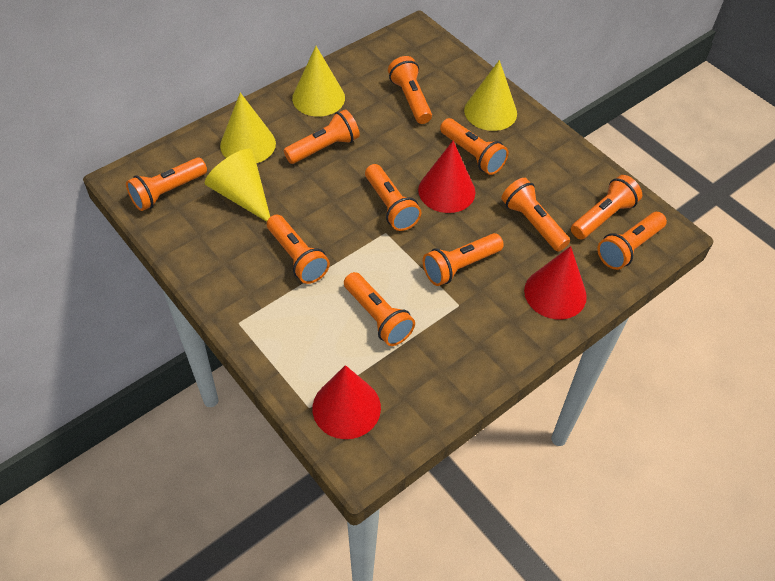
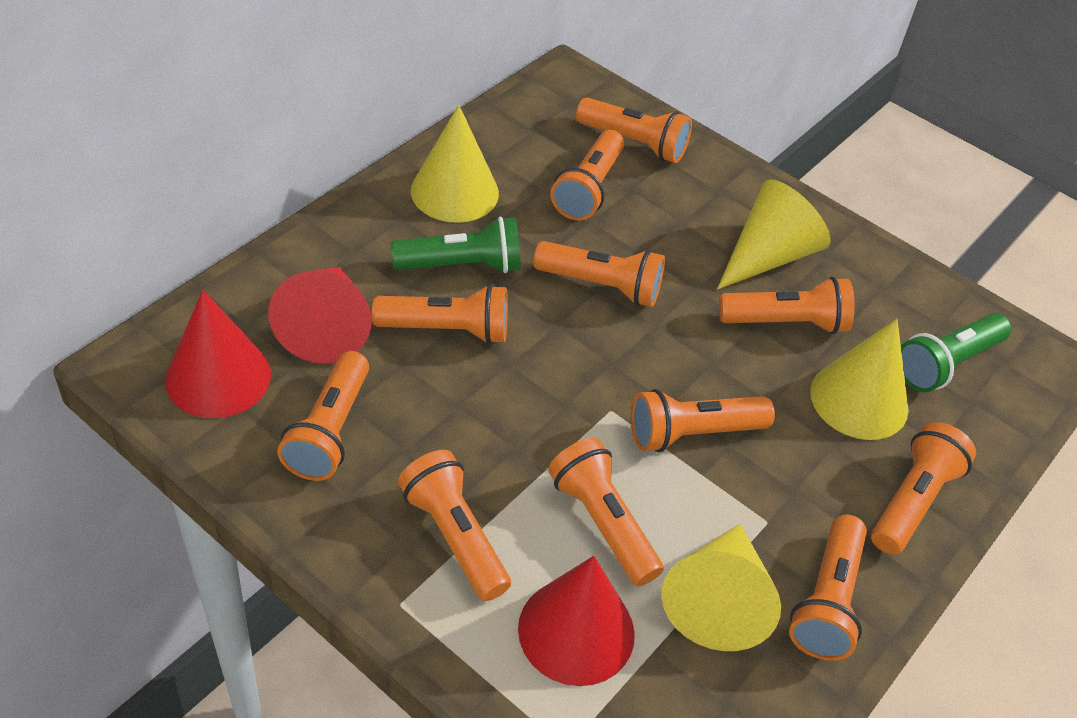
green flashlight: none = 0 -> [391,217,521,273] [901,313,1011,392] = 2

